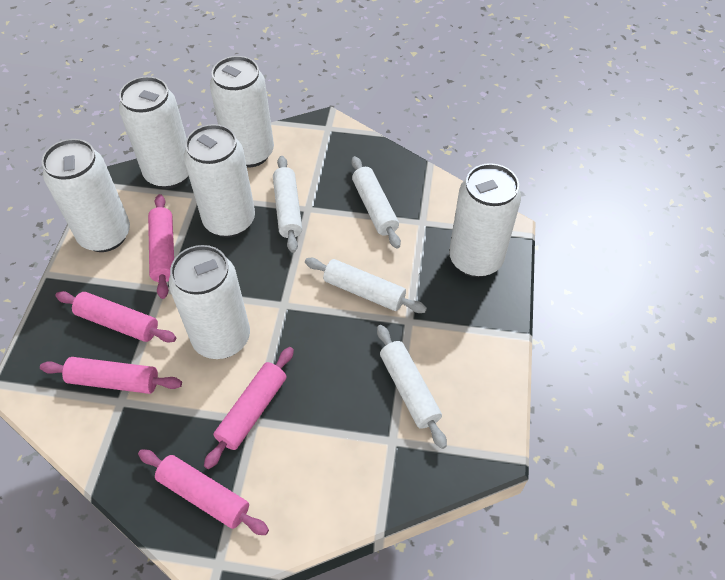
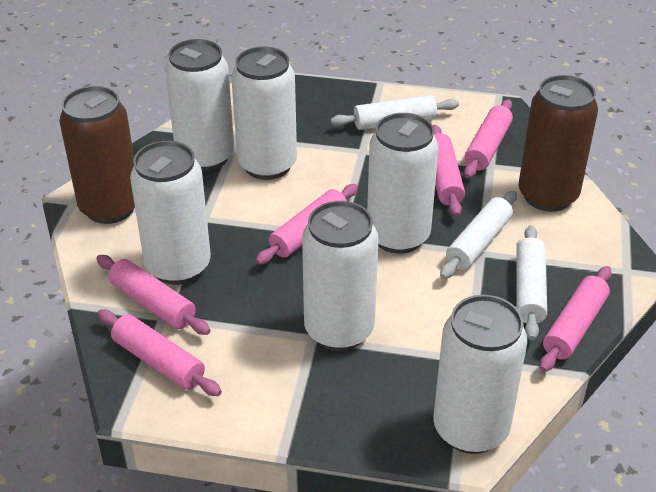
brown can: none = 0 -> [59,86,135,224] [519,75,598,212] = 2
pink rolling pin: [40,357,182,394] [55,291,176,343] [138,449,269,535] [148,194,174,299] [204,347,294,469] = 5 -> [96,255,210,335] [97,309,222,396] [256,184,358,265] [433,125,465,217] [464,99,513,179] [540,266,612,372] = 6
white rolling pin: [273,156,302,253] [305,258,427,313] [351,156,401,249] [377,325,447,449] = 4 -> [331,95,459,130] [440,190,517,279] [516,225,547,340] = 3

